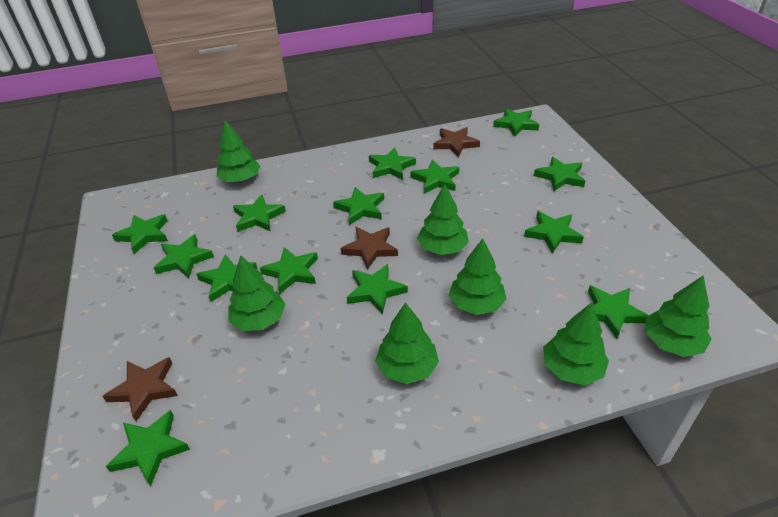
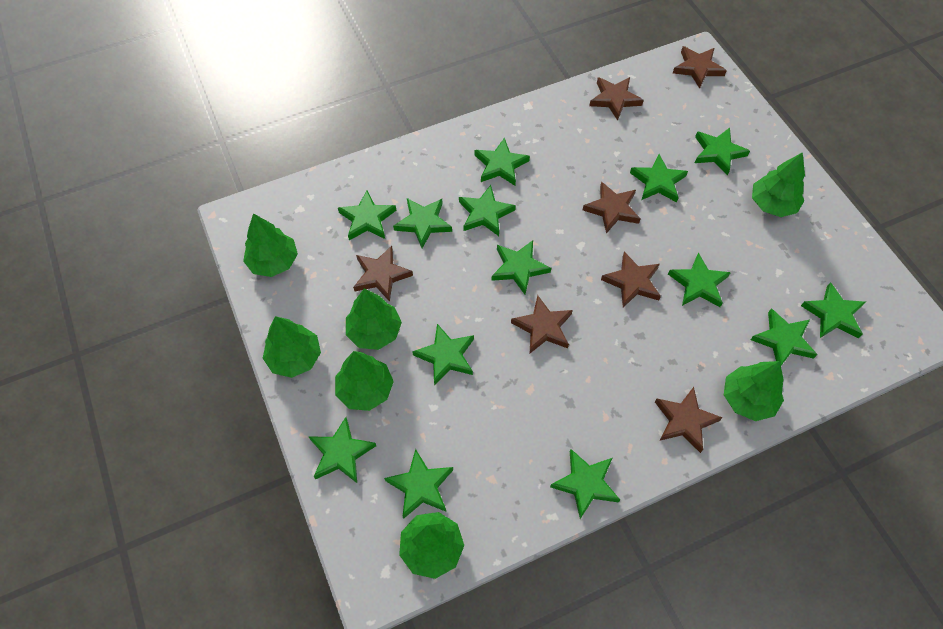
brown star: [103,357,178,421] [341,227,398,270] [433,127,480,158] = 3 -> [353,246,413,302] [511,295,573,353] [583,182,641,234] [589,77,644,120] [601,252,661,307] [655,387,723,453] [673,46,727,89] = 7

